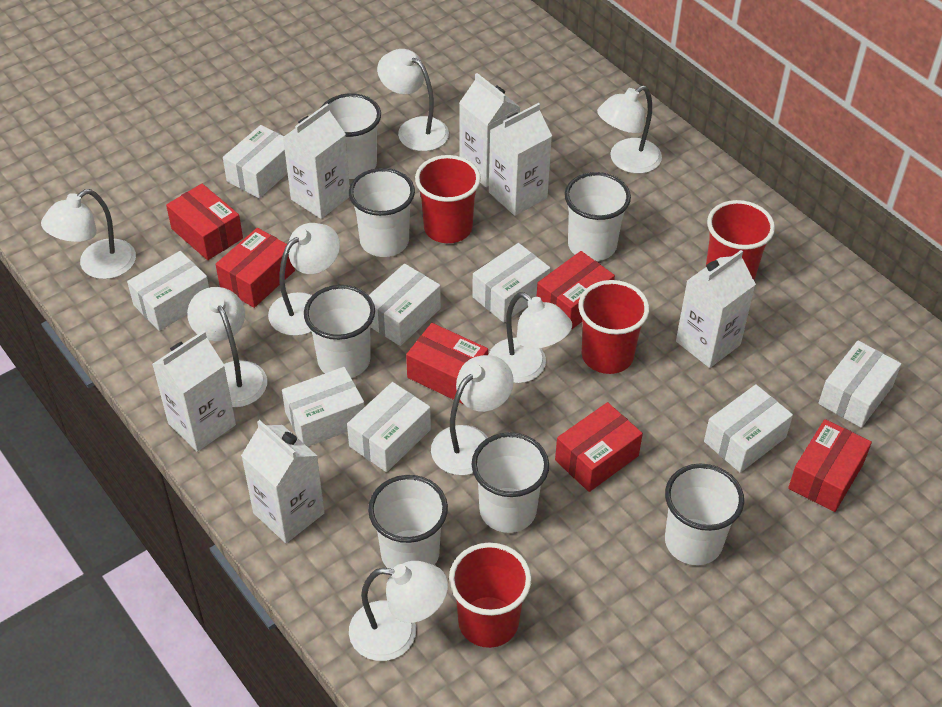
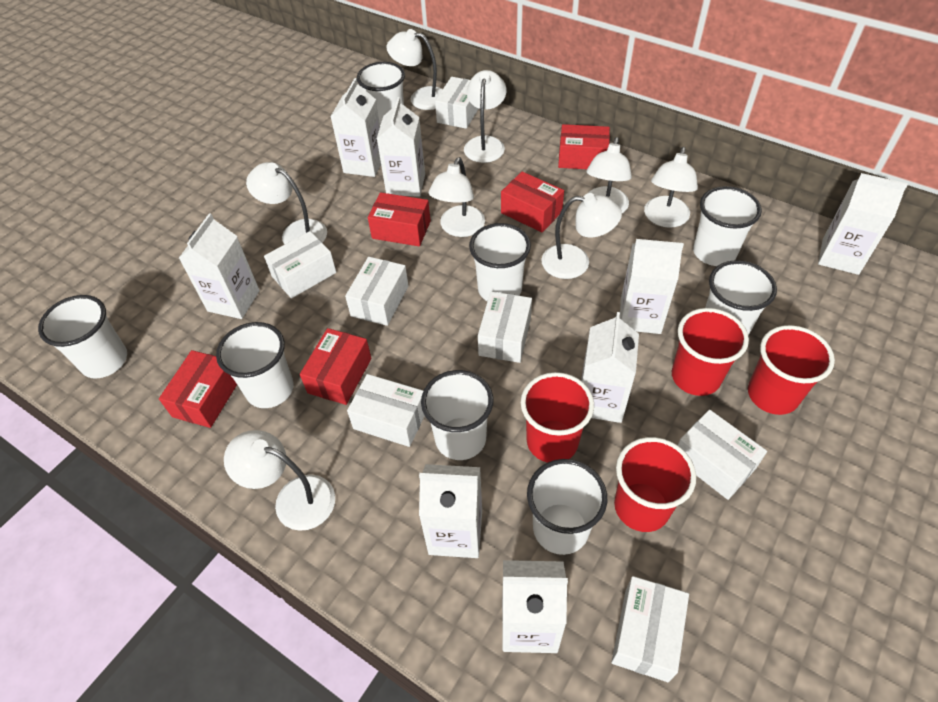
red box: [166,184,243,260] [216,228,295,308] [406,323,488,404] [536,251,615,330] [555,402,643,492] [788,419,872,512] = 6 -> [159,350,237,428] [300,328,372,405] [368,192,431,247] [501,172,564,233] [558,124,610,169] = 5
white box: [127,251,209,331] [223,125,288,198] [282,367,365,447] [347,382,431,472] [369,264,441,346] [472,243,550,323] [704,384,793,473] [818,341,901,428] = 8 -> [264,231,336,298] [345,257,409,326] [347,374,425,447] [435,77,479,129] [478,291,532,363] [611,576,689,682] [678,410,767,500] = 7
white carton: [152,331,236,452] [241,420,325,543] [283,104,350,219] [459,73,520,187] [489,103,552,216] [676,250,756,368] = 6 -> [179,213,260,319] [331,78,381,177] [377,97,425,197] [419,464,482,558] [502,560,568,653] [581,312,639,423] [620,239,684,334] [818,173,908,275] = 8
white cup: [304,285,375,378] [321,93,381,179] [349,168,415,257] [368,475,448,569] [472,432,549,533] [565,172,631,261] [665,464,744,565] = 7 -> [38,295,127,379] [216,322,294,408] [357,62,405,126] [421,370,493,460] [469,223,531,301] [527,459,607,555] [693,186,762,266] [705,260,777,335] = 8

